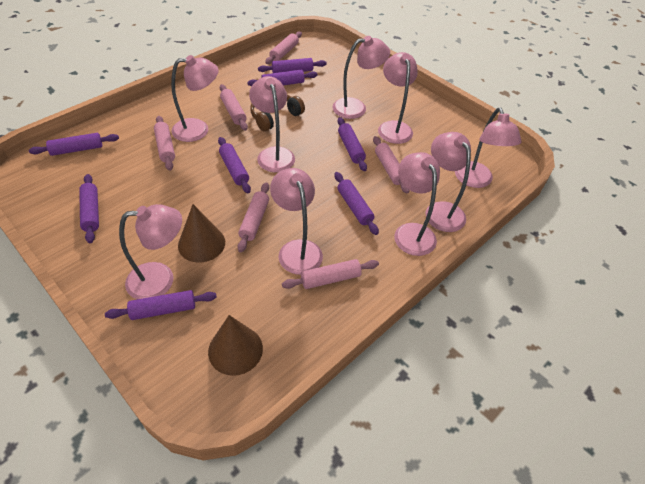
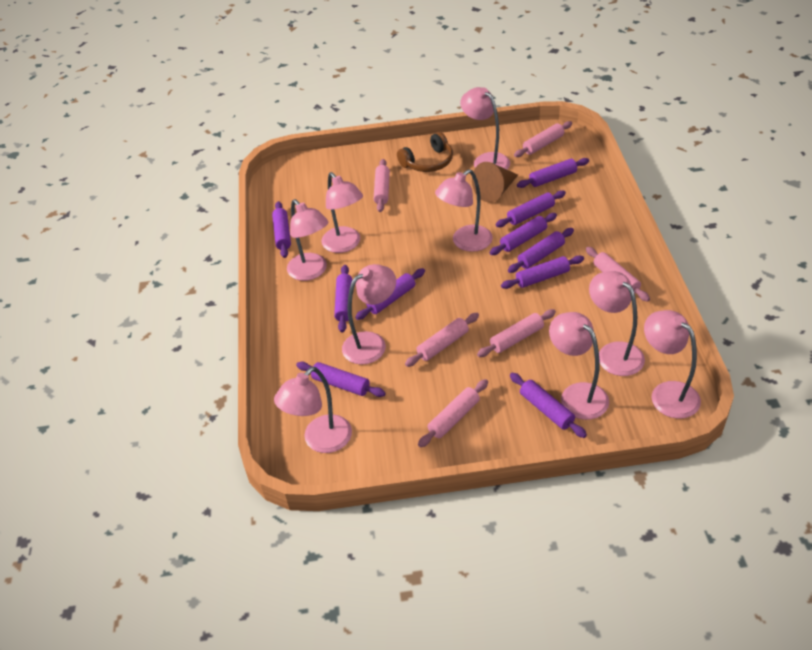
brown cone: [178,204,225,263] [208,315,263,376] = 2 -> [472,162,518,203] = 1
purple rolling pin: [29,133,119,156] [79,174,99,243] [105,290,217,320] [218,137,251,193] [247,70,318,86] [258,58,327,73] [334,172,379,235] [337,117,367,171] = 8 -> [272,201,291,258] [296,361,386,397] [334,265,353,332] [355,268,425,320] [490,213,557,255] [495,190,566,227] [501,255,584,289] [508,228,574,273] [510,373,587,438] [517,158,589,188] = 10

